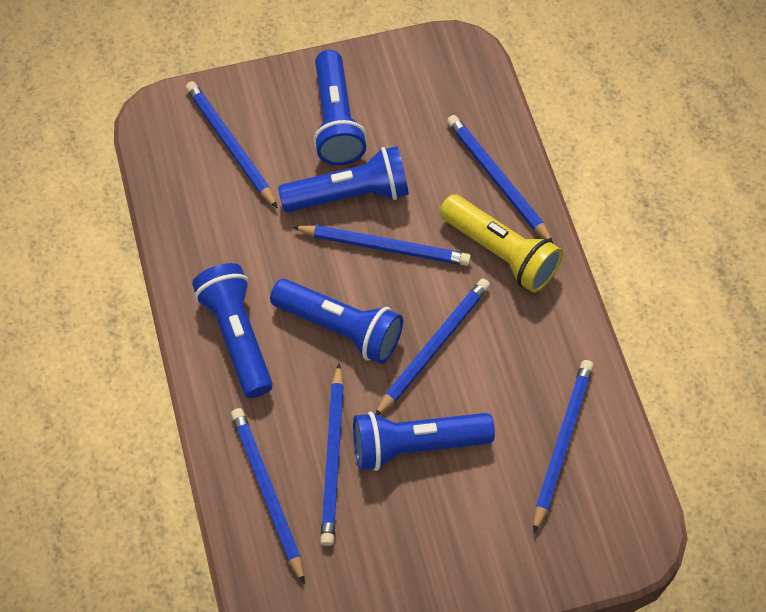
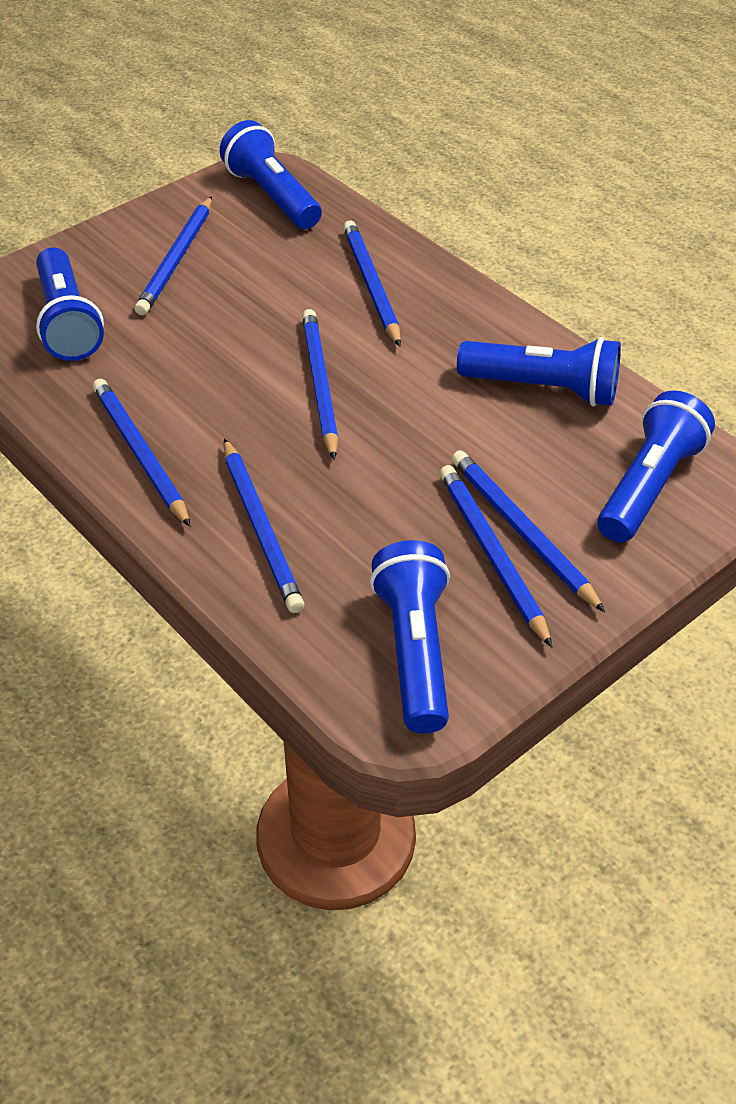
yellow flashlight: [439,194,563,293] = 1 -> none = 0

